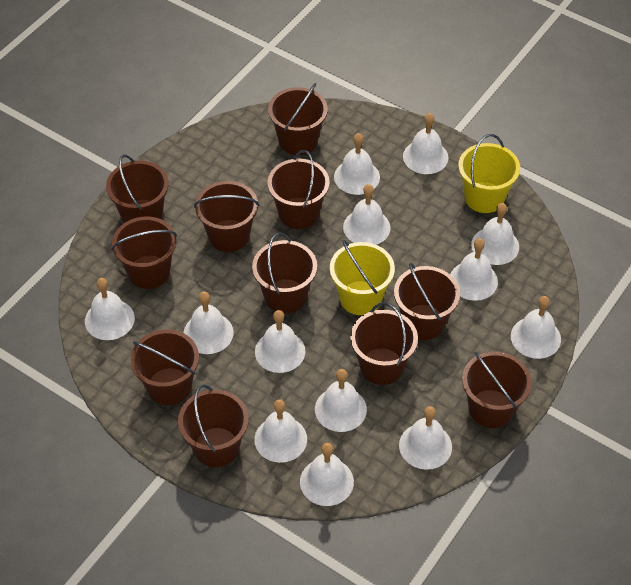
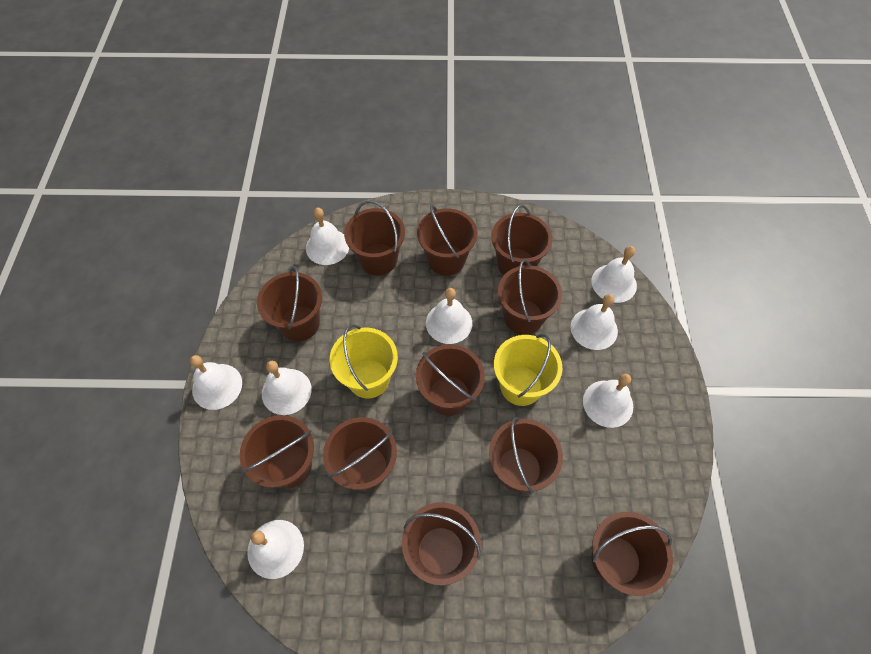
white bell: [85,278,135,340] [183,292,233,354] [254,399,307,463] [255,310,305,373] [300,443,354,506] [315,369,367,432] [334,133,380,195] [343,184,390,245] [399,406,452,470] [403,113,448,174] [450,238,498,301] [471,203,519,265] [511,296,561,359] = 13 -> [190,355,242,410] [247,520,304,579] [262,361,312,415] [306,208,349,265] [426,288,472,344] [570,294,618,350] [583,374,633,428] [591,246,637,303] = 8

